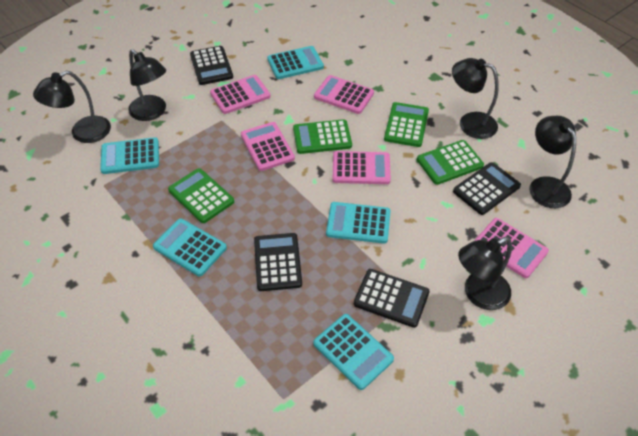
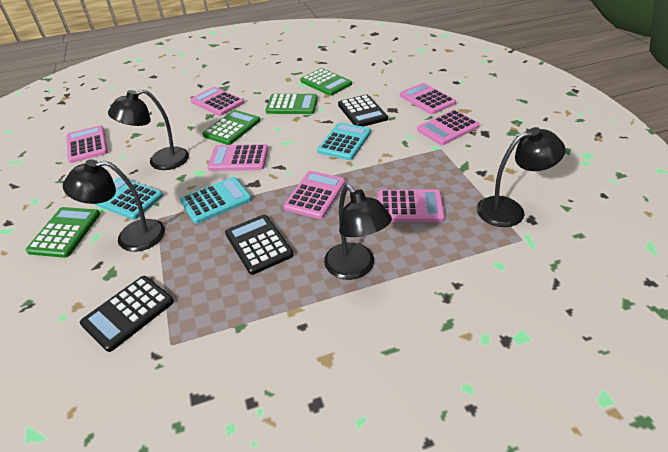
black calculator: [190,46,233,85] [254,233,302,291] [354,269,430,328] [453,162,521,215] = 4 -> [80,276,174,352] [225,215,294,275] [338,94,388,127] = 3
black lamp: [33,71,111,143] [128,49,166,121] [452,58,499,139] [458,237,512,310] [529,116,576,208] = 5 -> [63,159,165,252] [108,89,189,170] [324,185,392,280] [477,127,565,227] = 4
pink calculator: [210,75,271,114] [241,122,295,171] [314,75,374,114] [332,151,391,184] [474,218,549,278] = 5 -> [66,125,108,163] [191,87,244,116] [207,144,268,171] [283,171,345,219] [378,190,445,222] [400,83,456,114] [417,110,479,145] = 7
turquoise calculator: [100,137,159,174] [153,218,227,276] [267,46,324,79] [313,314,394,390] [326,202,391,243] = 5 -> [94,177,163,220] [180,177,252,224] [317,122,371,160] = 3

